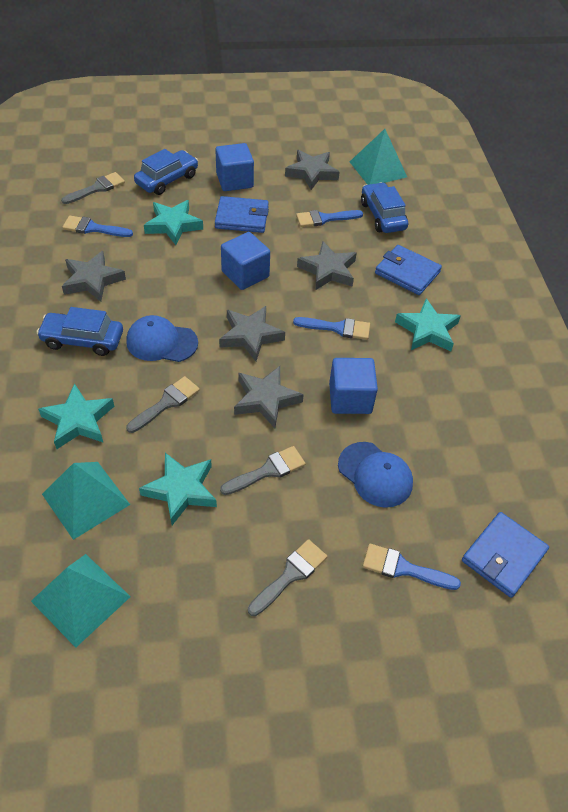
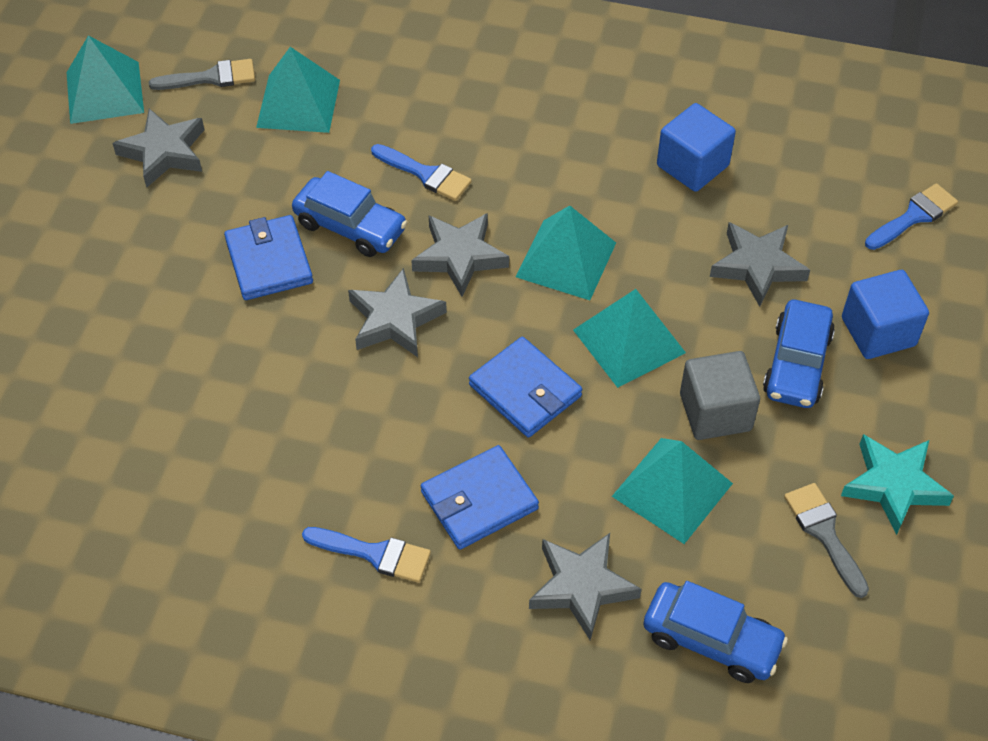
blue brush: [62,215,133,237] [293,317,370,340] [296,210,363,227] [363,544,461,590] = 4 -> [302,527,431,583] [371,144,472,201] [865,183,958,250] = 3
blue cap: [126,315,198,362] [338,442,413,508] = 2 -> none = 0
blue cube: [215,143,254,191] [221,232,270,290] [329,358,378,414] = 3 -> [657,103,736,192] [842,270,929,359] = 2
grey brush: [61,172,125,204] [126,376,200,433] [220,446,306,495] [248,539,327,616] = 4 -> [149,59,255,90] [784,483,869,598] = 2
grey cube: none = 0 -> [680,351,760,440] = 1
turquoise pyramid: [31,554,131,648] [42,462,130,540] [350,129,407,185] = 3 -> [66,35,144,124] [256,47,340,133] [516,205,616,300] [573,289,686,388] [612,438,733,544] = 5
turquoise star: [38,383,115,449] [139,453,217,525] [144,200,203,245] [395,298,461,351] = 4 -> [841,434,954,535] = 1

